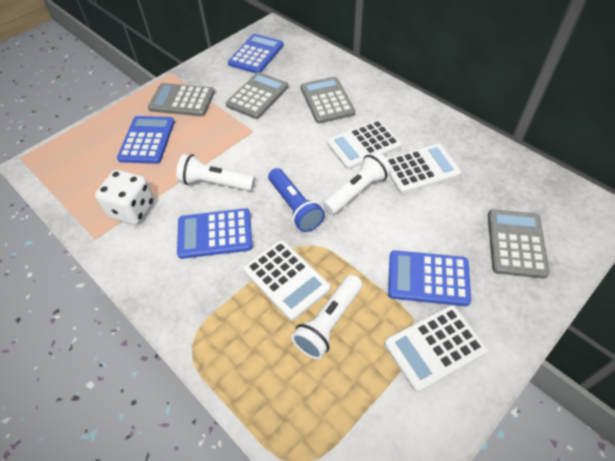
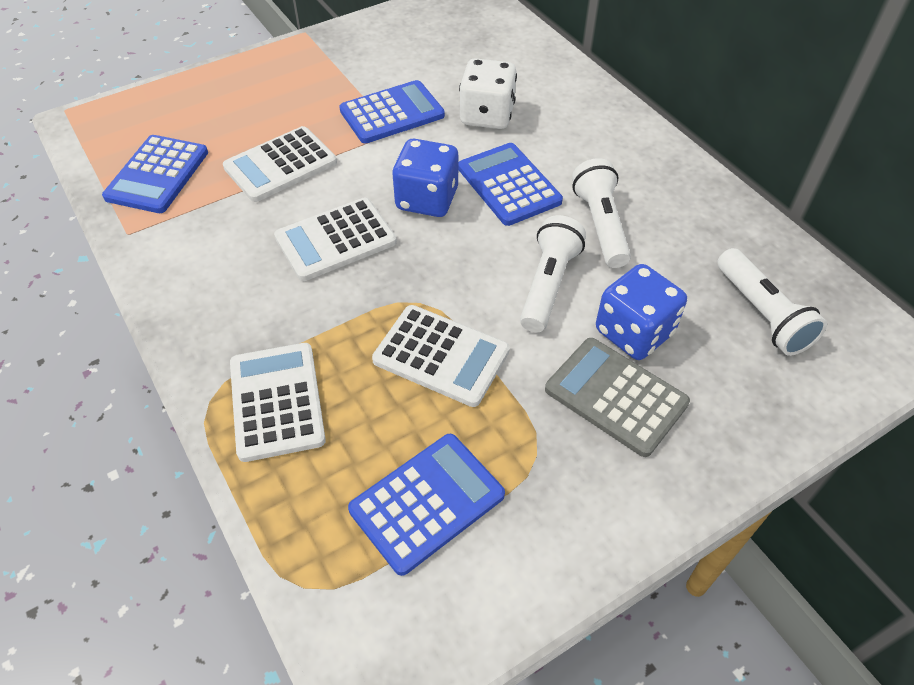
blue dice: none = 0 -> [392,139,458,217] [596,264,687,360] = 2
blue flashlight: [268,168,325,232] = 1 -> none = 0
grey calculator: [148,83,215,116] [226,72,288,119] [301,77,355,123] [488,209,550,279] = 4 -> [545,338,690,457] = 1

